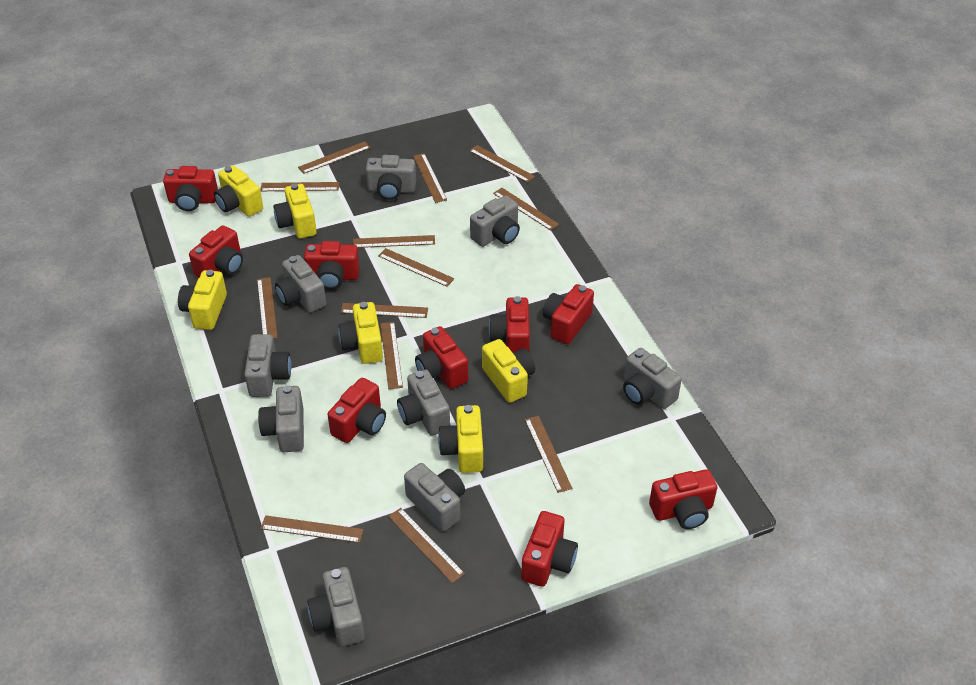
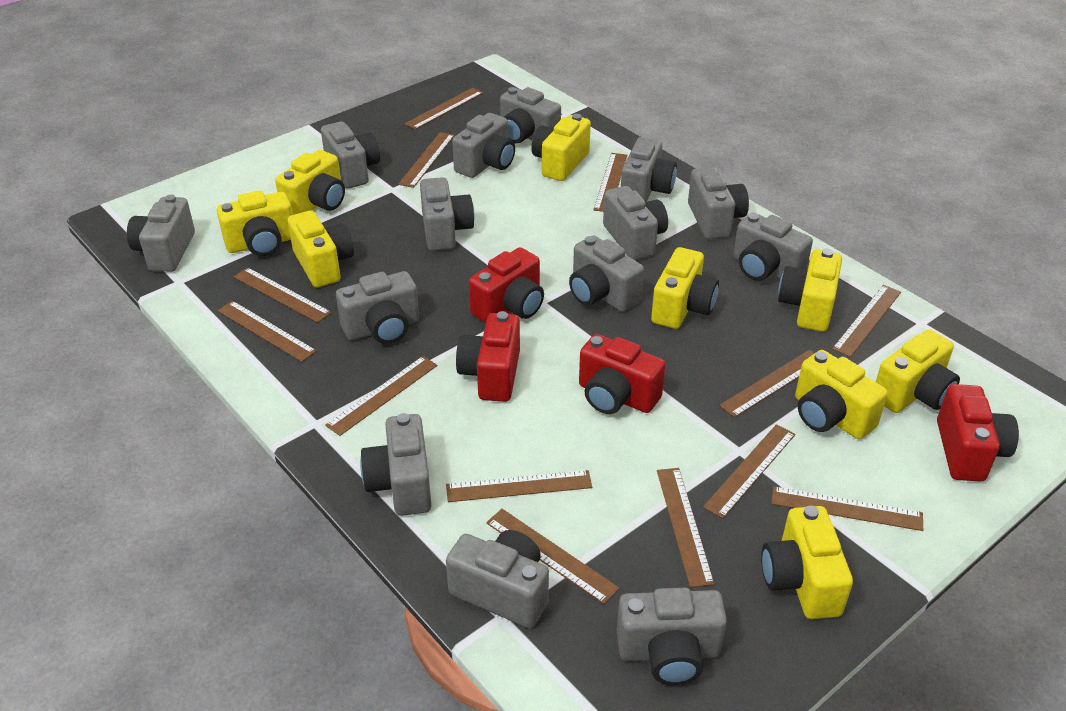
grey camera: [244,334,291,397] [258,385,304,452] [275,255,326,313] [307,567,365,647] [366,155,416,200] [397,370,450,436] [404,463,465,531] [470,195,520,247] [623,348,682,409] = 9 -> [127,194,195,272] [321,122,380,189] [336,271,419,344] [360,413,432,516] [420,177,475,251] [446,530,549,628] [452,113,515,178] [500,87,561,143] [569,235,644,312] [603,186,668,260] [617,588,727,685] [621,137,677,202] [688,167,749,239] [733,213,813,281] = 14
red camera: [163,166,218,211] [189,225,243,277] [304,241,360,289] [327,378,386,443] [415,326,468,389] [489,296,530,353] [521,511,578,587] [543,284,594,344] [649,469,717,529] = 9 -> [456,311,520,402] [469,247,544,323] [579,334,666,414] [937,384,1019,482] = 4
yellow camera: [178,270,227,330] [214,165,263,217] [273,183,317,239] [338,302,383,364] [438,405,483,473] [482,339,535,403] = 6 -> [217,190,293,256] [275,150,345,215] [288,211,354,287] [531,114,591,181] [651,247,719,329] [761,506,853,619] [778,249,842,332] [795,350,888,439] [876,329,960,413] = 9

